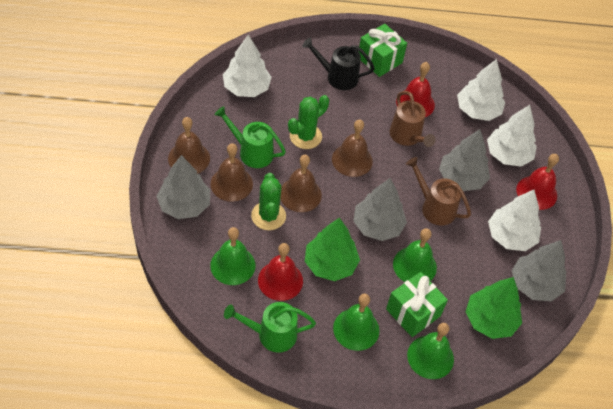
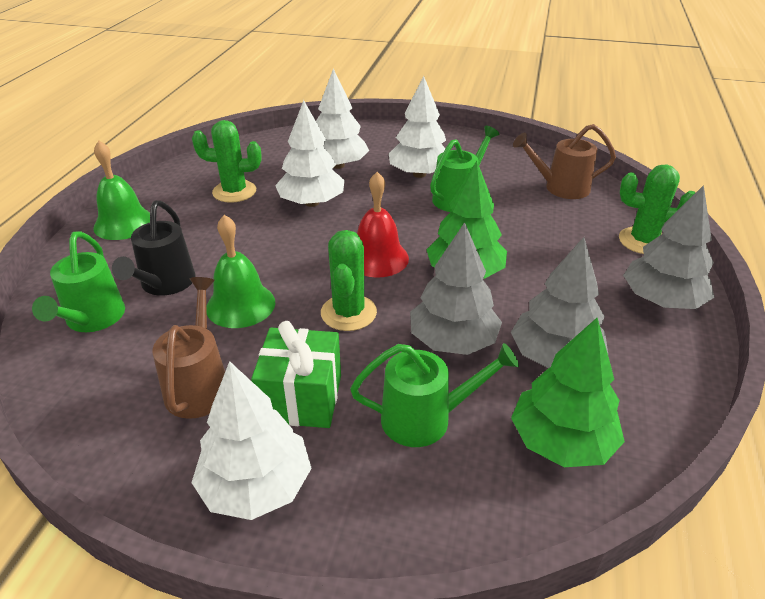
brown bell: [168,117,210,174] [211,143,253,202] [280,155,322,212] [332,120,373,177] = 4 -> none = 0
green bell: [210,227,255,285] [333,294,379,351] [393,228,437,282] [407,323,454,379] = 4 -> [93,140,150,240] [206,215,275,328] = 2
green cactus: [251,173,286,230] [288,95,329,149] = 2 -> [192,120,262,203] [321,230,377,331] [619,164,696,254] = 3
green gift: [358,24,407,77] [386,272,448,337] = 2 -> [251,321,341,428] = 1
green watering can: [214,106,286,168] [224,302,316,353] = 2 -> [32,231,125,332] [350,343,519,447] [430,126,499,212] = 3
grey tree: [156,155,210,219] [353,178,407,241] [439,129,490,191] [512,240,567,301] = 4 -> [410,222,502,355] [511,237,608,368] [623,185,715,309] = 3
red bell: [258,243,303,301] [396,62,435,117] [516,154,559,210] = 3 -> [357,172,409,278] = 1

